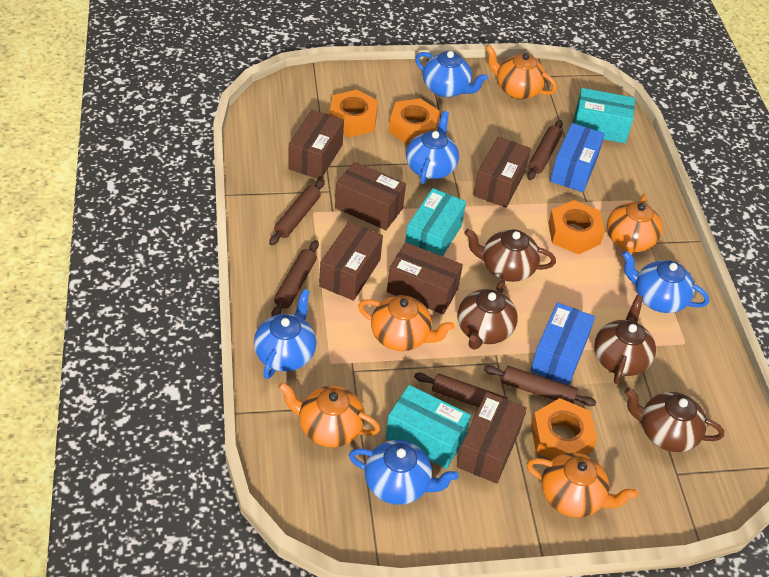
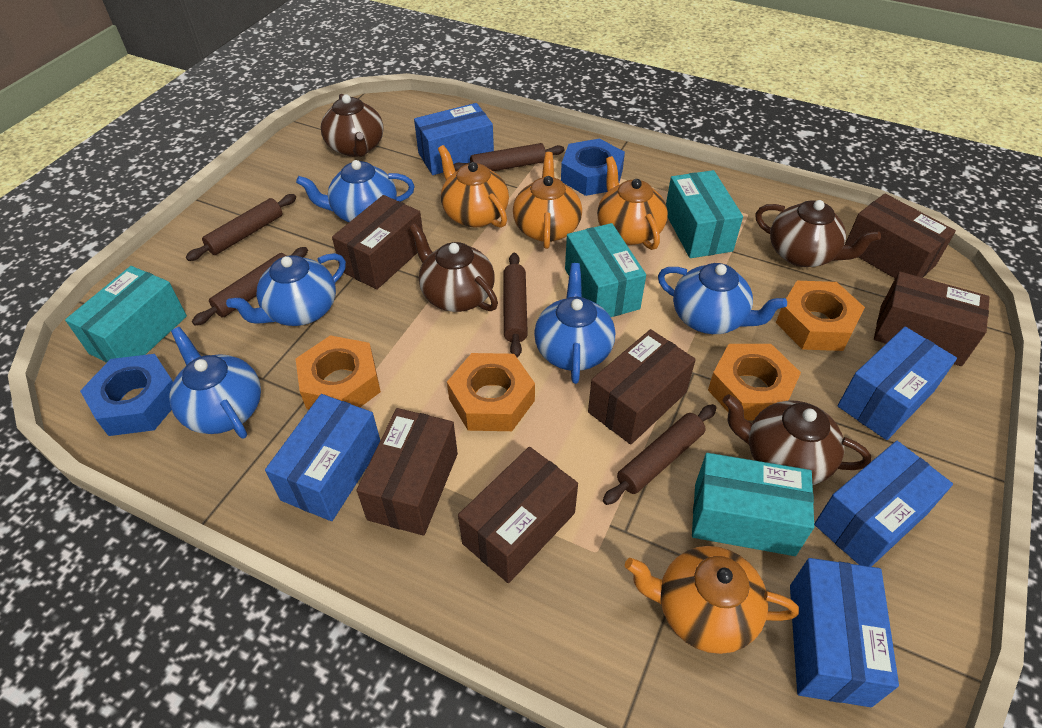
blue box: [530,302,595,385] [550,123,605,192] = 2 -> [265,394,380,521] [414,103,494,175] [790,558,899,707] [814,441,953,567] [837,327,957,440] = 5
blue nut: none = 0 -> [80,354,173,436] [561,138,625,196] = 2
orange teapot: [278,382,380,447] [358,295,455,351] [485,45,557,99] [527,453,638,518] [607,194,663,254] = 5 -> [438,145,509,228] [513,152,582,249] [597,156,668,250] [625,546,799,654] = 4
turquoise box: [385,385,471,469] [405,188,466,256] [573,88,635,143] = 3 -> [65,266,187,363] [565,223,646,317] [666,170,743,258] [692,453,814,556] = 4

